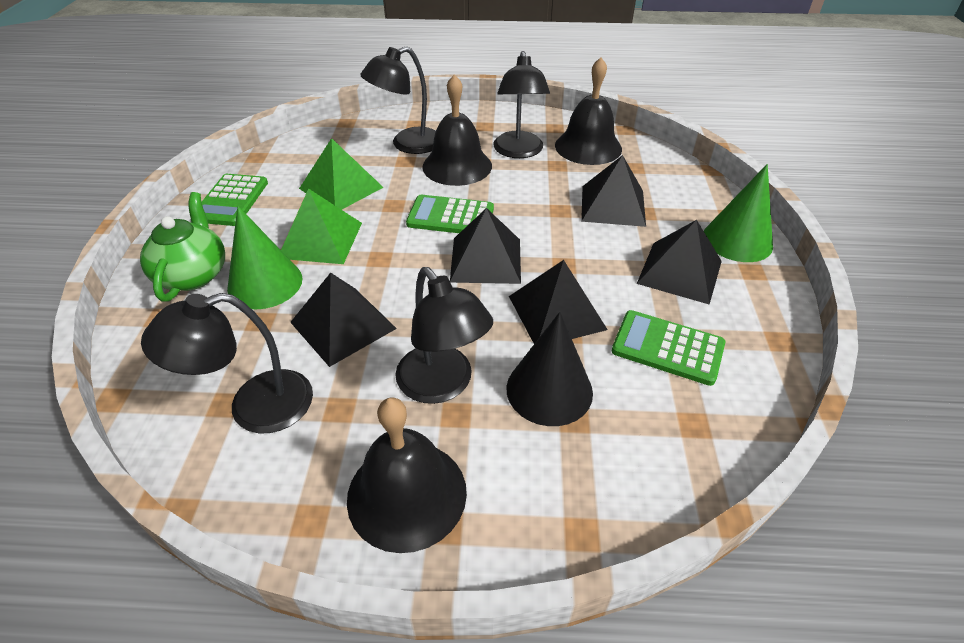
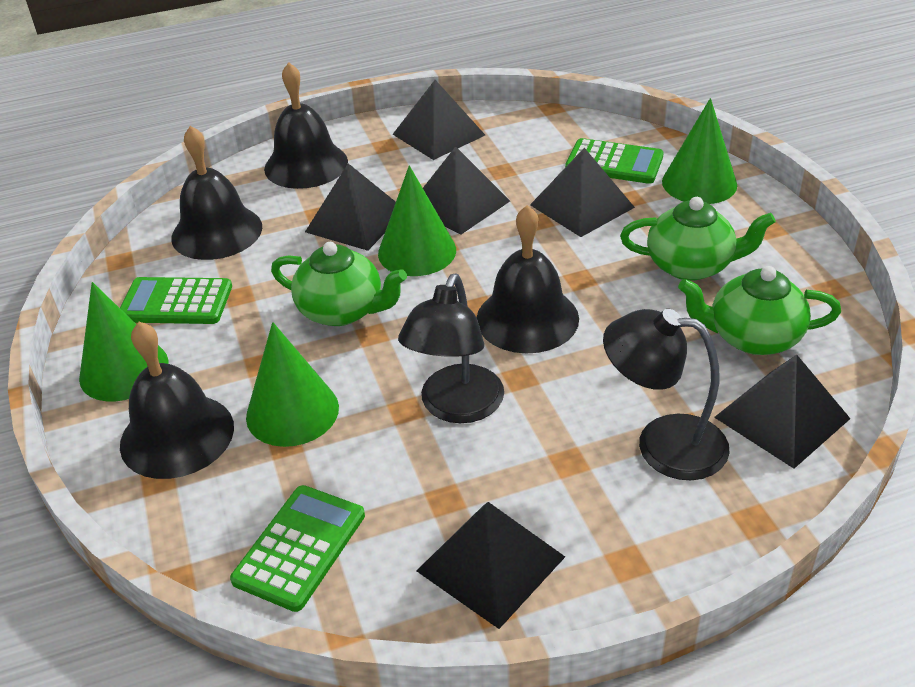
black bell: [347,398,467,553] [422,74,492,186] [555,57,622,165] = 3 -> [120,322,234,479] [171,126,262,260] [264,62,348,189] [476,205,579,354] = 4
black cone: [506,312,593,426] = 1 -> none = 0
black lamp: [141,293,313,433] [360,46,436,154] [395,267,493,404] [493,51,550,158] = 4 -> [398,273,504,423] [603,309,730,480] = 2
black pyramid: [290,273,397,367] [450,208,521,284] [509,260,608,344] [581,155,646,227] [637,220,722,305] = 5 -> [305,163,396,251] [393,80,485,160] [416,502,565,629] [423,146,510,235] [530,148,635,237] [714,355,851,469] = 6
green cone: [227,206,302,309] [704,164,773,262] = 2 -> [79,282,169,401] [246,322,339,447] [378,166,456,276] [662,98,737,204] = 4
green pyramid: [281,188,362,264] [299,138,384,210] = 2 -> none = 0
green teapot: [140,192,225,302] = 1 -> [271,242,407,326] [620,197,776,281] [678,266,841,355] = 3

